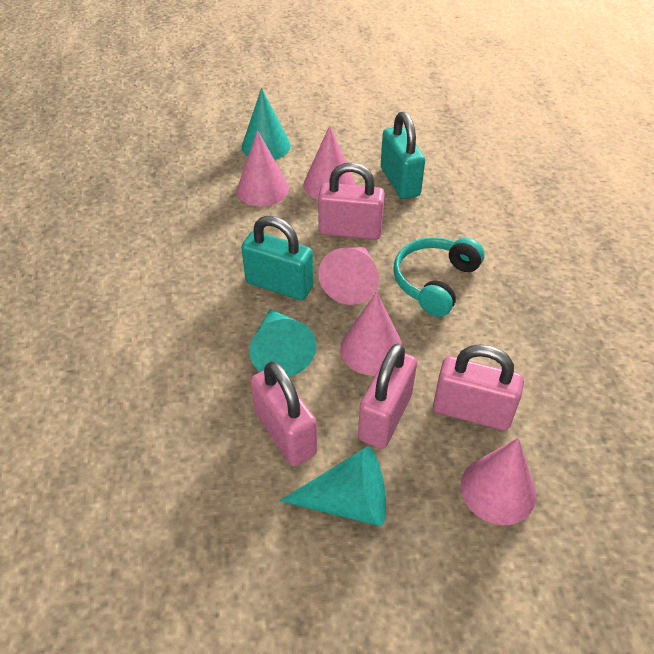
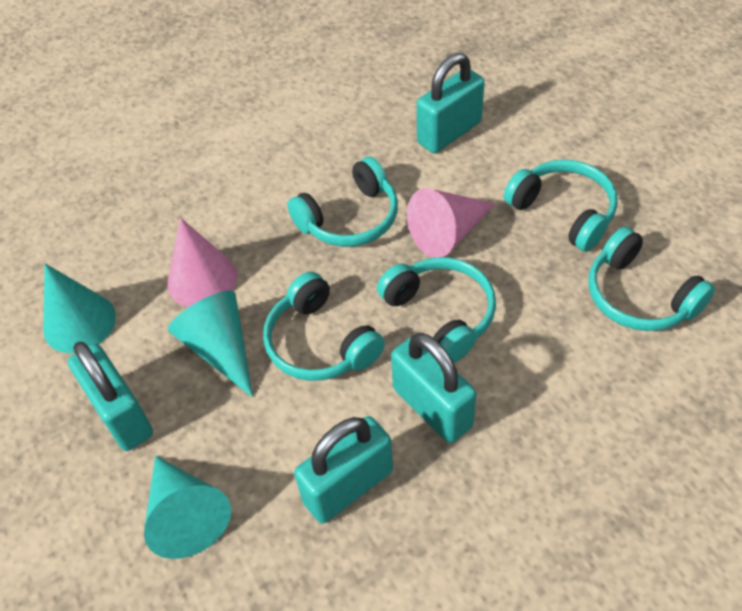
pink cone: [237,130,289,207] [304,125,355,200] [318,247,379,305] [340,292,404,376] [461,438,536,525] = 5 -> [167,218,237,307] [407,188,495,258] = 2
pink padlock: [250,361,317,466] [318,162,385,240] [358,343,417,449] [433,344,524,431] = 4 -> none = 0
turquoise headphones: [393,237,485,317] = 1 -> [263,272,385,381] [287,157,398,247] [377,257,496,363] [504,160,618,252] [588,227,715,331] = 5
turquoise padlock: [241,216,313,300] [381,112,425,199] = 2 -> [68,342,153,451] [294,416,393,524] [391,333,476,443] [417,53,484,153] = 4

